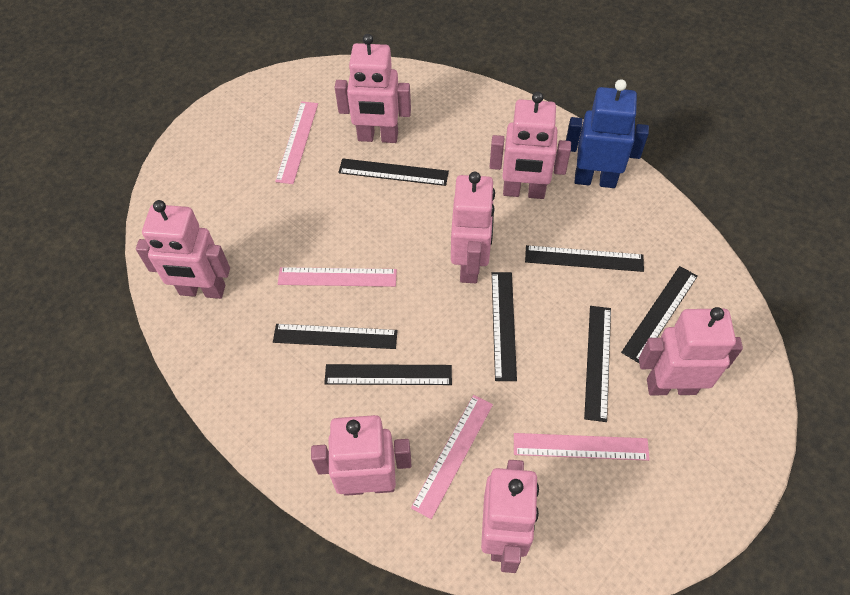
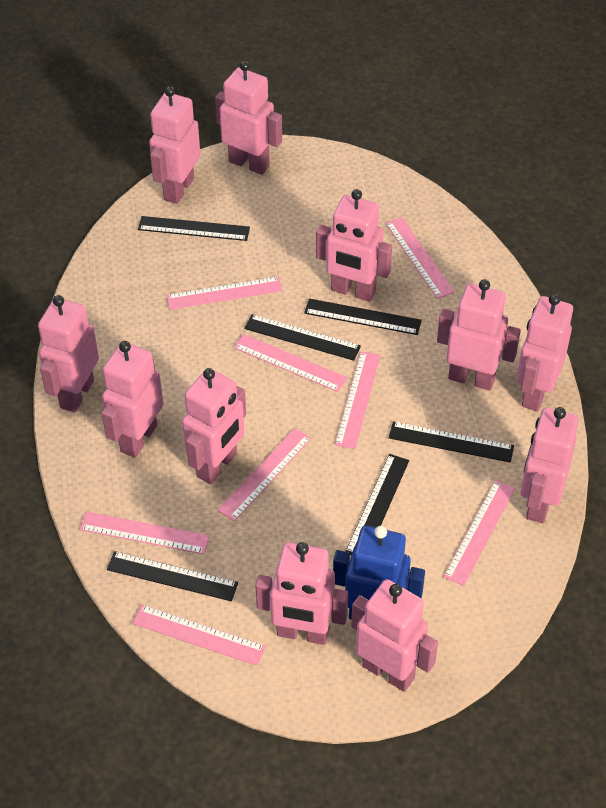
black ruler: [273,324,398,349] [324,364,452,385] [338,158,449,186] [492,272,517,381] [525,245,644,272] [584,306,611,422] [621,266,698,363] = 7 -> [107,551,238,601] [138,216,250,241] [244,314,361,361] [304,299,422,335] [345,454,409,555] [389,421,514,463] = 6
pink robot: [136,200,230,299] [311,415,412,496] [335,34,411,143] [451,172,495,283] [481,460,539,573] [490,92,571,199] [639,307,743,395] = 7 -> [38,295,99,413] [102,341,164,458] [149,86,200,204] [182,368,246,484] [215,61,282,175] [255,542,348,645] [316,189,392,302] [351,579,438,692] [437,279,521,390] [516,294,573,411] [521,407,579,523] = 11
pink ruler: [275,101,318,184] [278,267,397,287] [411,395,493,519] [514,433,650,461] = 4 -> [80,512,210,554] [132,605,266,666] [166,277,282,310] [218,428,312,521] [234,334,347,392] [335,351,381,449] [385,217,454,299] [444,480,515,586] = 8

